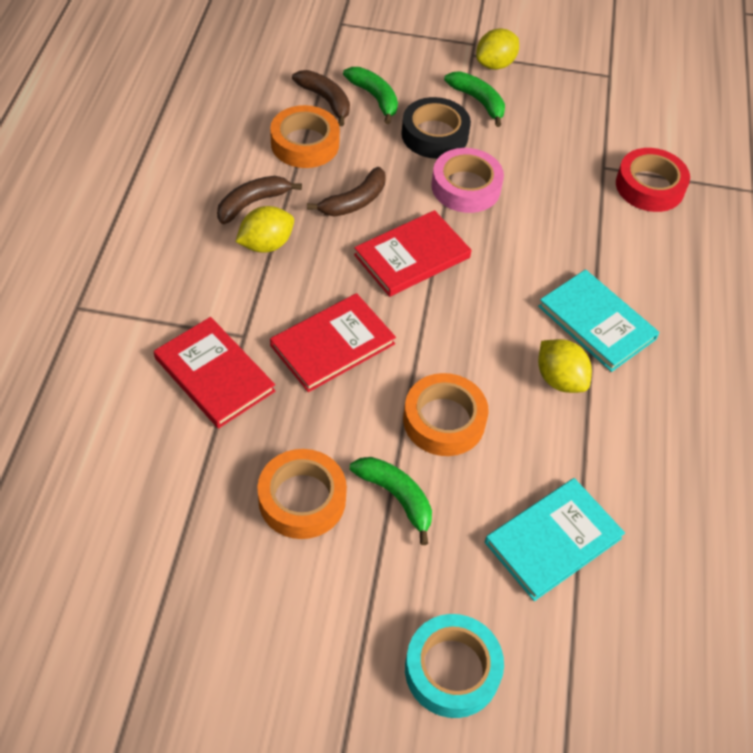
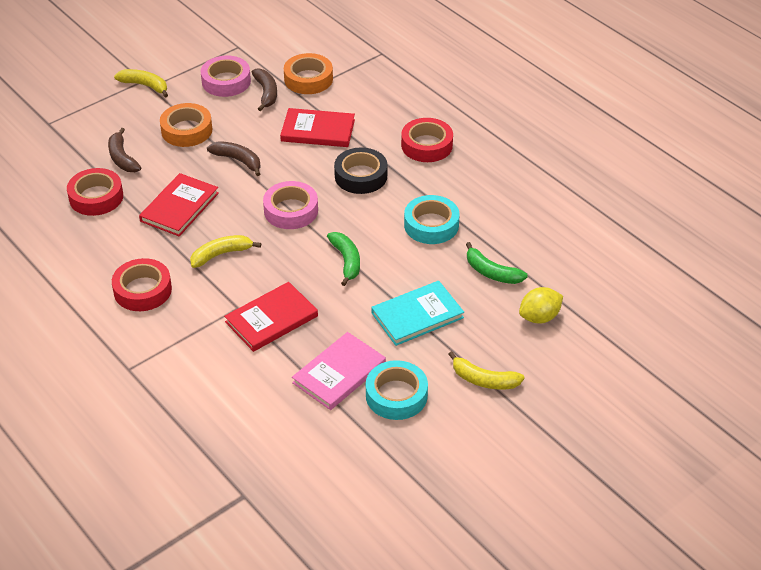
green banana: [343,67,398,124] [350,457,432,545] [444,71,505,127] = 3 -> [327,232,360,286] [466,242,528,284] = 2
orange tape: [258,449,347,539] [270,105,340,168] [403,373,489,456] = 3 -> [160,103,212,147] [284,53,333,94] = 2
pink book: none = 0 -> [292,332,386,410] = 1
pink tape: [431,148,504,213] = 1 -> [201,56,251,97] [263,181,318,229] = 2
red tape: [616,148,690,212] = 1 -> [67,168,123,216] [112,258,172,311] [401,118,453,162] = 3
turquoise book: [485,478,625,601] [538,269,660,372] = 2 -> [371,281,464,346] = 1
turquoise tape: [405,614,504,718] = 1 -> [366,360,428,420] [404,195,460,244] = 2
yellow banana: none = 0 -> [114,69,168,97] [190,235,261,268] [448,351,525,389] = 3
yellow lemon: [235,206,294,253] [476,28,519,70] [538,339,592,393] = 3 -> [519,287,563,323] = 1

